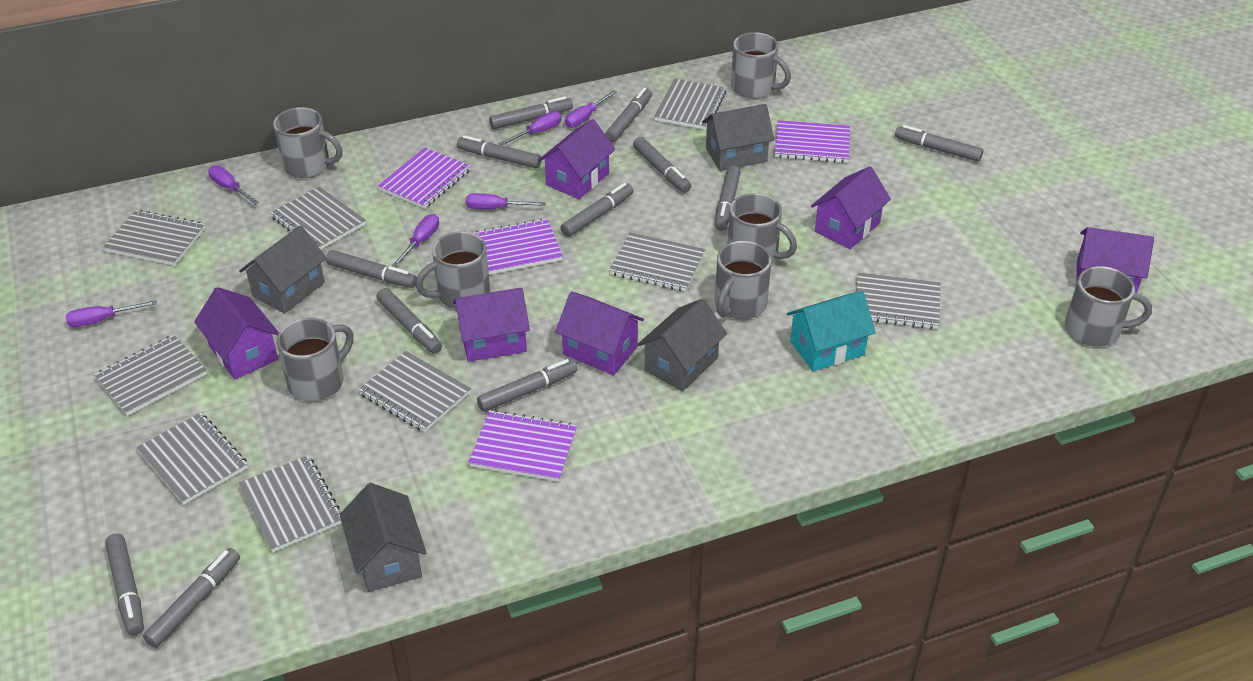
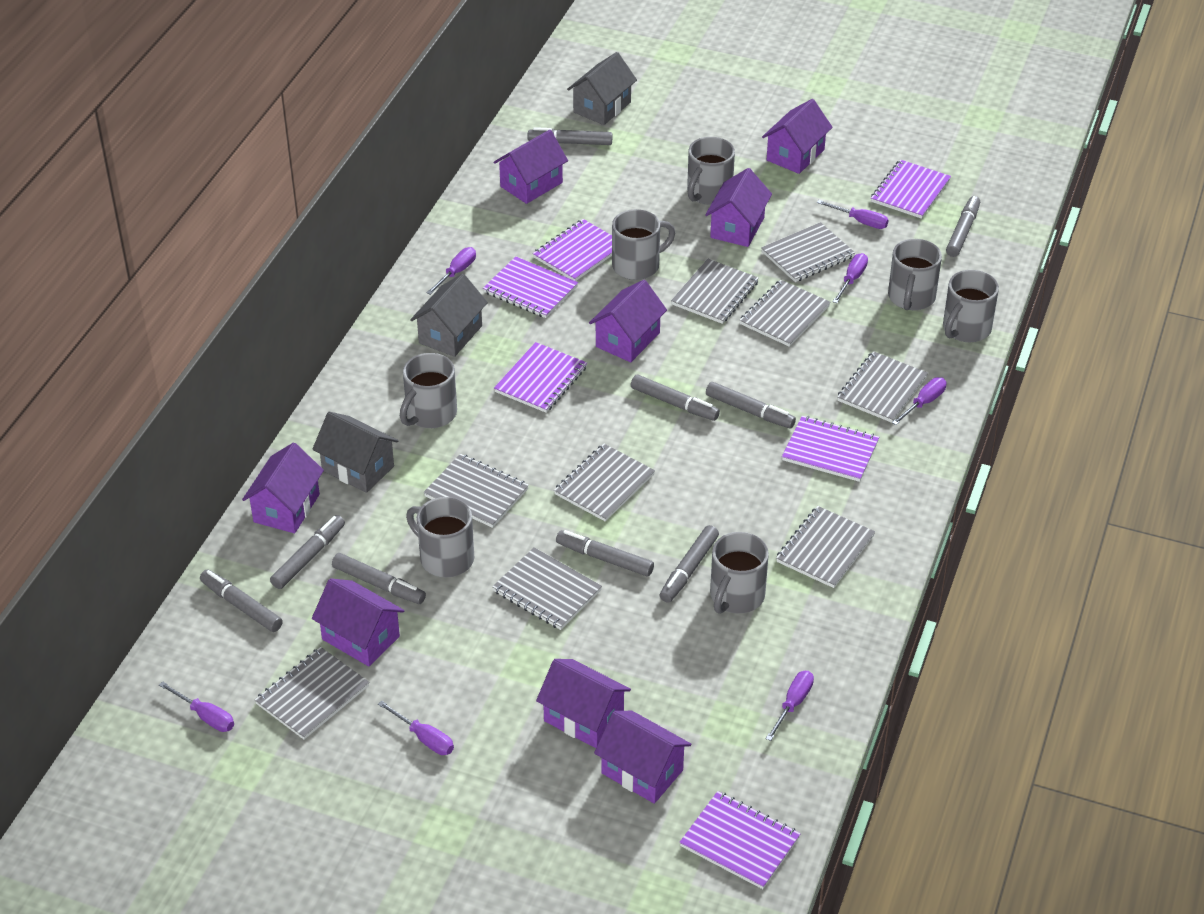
grey house: [239,225,327,314] [340,483,426,592] [637,298,727,391] [702,104,774,171] = 4 -> [312,412,398,493] [410,274,488,357] [567,52,637,125] = 3
grey marker: [105,533,144,636] [143,548,240,648] [326,250,417,288] [376,288,442,354] [457,135,541,168] [477,359,577,412] [489,96,573,129] [560,183,633,237] [605,88,652,142] [633,137,691,193] [715,165,741,231] [895,125,983,162] = 12 -> [200,569,283,632] [270,515,345,589] [332,553,426,604] [527,127,612,145] [556,530,654,577] [631,375,720,421] [660,525,719,603] [706,382,796,428] [946,196,980,257] = 9
purple house: [194,287,279,379] [453,287,530,362] [538,119,615,199] [555,291,644,375] [811,166,891,249] [1077,227,1154,293] = 6 -> [242,443,324,533] [312,578,405,666] [494,130,568,204] [536,659,631,748] [589,280,667,362] [594,711,691,804] [705,168,772,247] [762,99,833,174] = 8
purple notebook: [378,148,470,209] [468,410,577,482] [474,218,563,275] [775,120,850,163] = 4 -> [483,256,578,318] [494,342,587,413] [533,219,612,281] [679,791,801,889] [782,416,879,482] [871,160,951,219] = 6
purple screwdriver: [65,300,157,327] [208,165,259,205] [392,214,439,267] [466,193,546,209] [499,111,562,146] [565,90,617,128] = 6 -> [159,681,234,732] [378,700,454,755] [427,247,476,295] [766,671,814,741] [817,200,889,229] [833,253,868,303] [892,377,947,425] = 7
turquoise house: [787,291,876,371] = 1 -> none = 0

